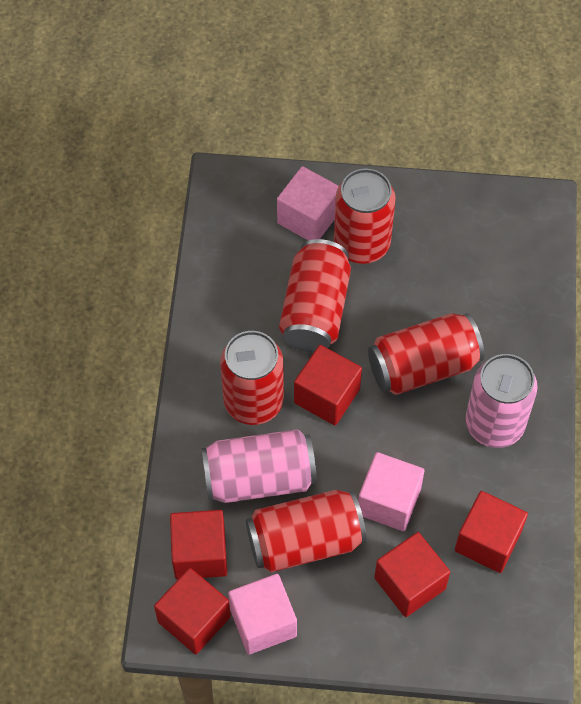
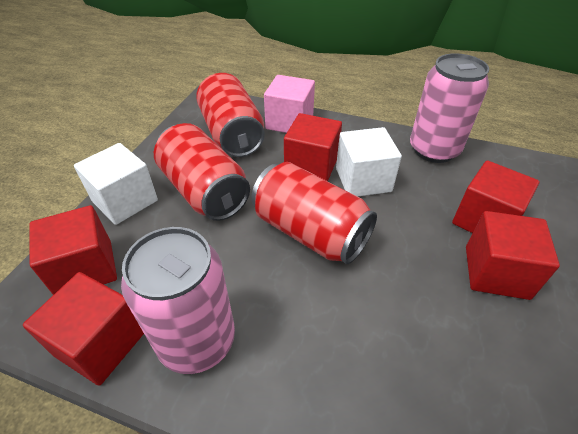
pink cube: [228,574,297,655] [277,166,339,241] [358,452,425,531] = 3 -> [264,75,315,133] = 1
red can: [220,331,284,425] [246,490,367,572] [279,239,351,352] [334,168,396,264] [368,313,484,395] = 5 -> [154,123,250,221] [196,73,265,157] [251,162,377,264] = 3
white cube: none = 0 -> [74,143,158,225] [336,127,402,197] = 2

